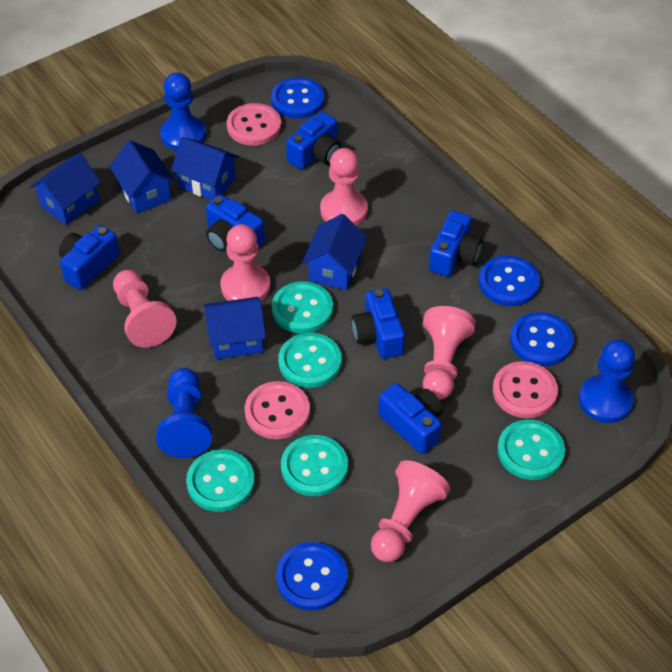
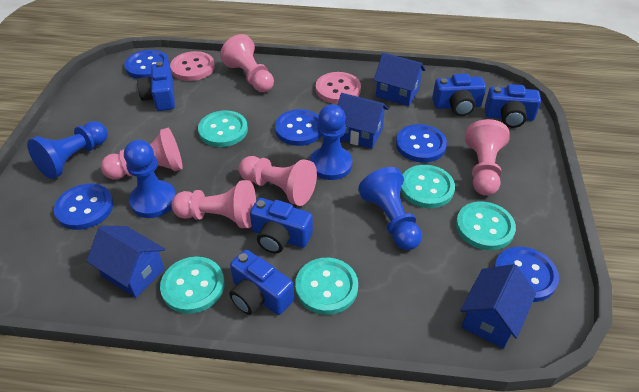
blue button: [271,77,325,118] [276,542,348,610] [479,255,540,306] [510,312,574,366] = 4 -> [54,184,114,230] [124,50,169,79] [275,109,321,146] [396,124,447,162] [494,247,559,302] = 5
blue camera: [59,225,120,290] [206,195,265,252] [286,112,341,170] [351,288,405,359] [378,383,443,454] [429,211,482,277] = 6 -> [137,62,175,111] [229,250,294,315] [250,198,313,254] [432,74,486,116] [485,84,541,128] = 5
blue house: [30,153,101,225] [109,140,175,213] [171,137,239,200] [204,297,266,359] [302,214,367,290] = 5 -> [86,226,165,298] [338,93,389,149] [374,53,426,106] [460,264,536,349] = 4
blue pawn: [156,368,212,458] [160,73,206,151] [579,339,635,423] = 3 -> [27,121,108,179] [124,140,176,218] [310,104,353,180] [358,167,422,250] = 4
pink button: [227,103,281,146] [245,381,310,439] [492,361,558,418] = 3 -> [170,51,215,81] [316,72,361,104] = 2

